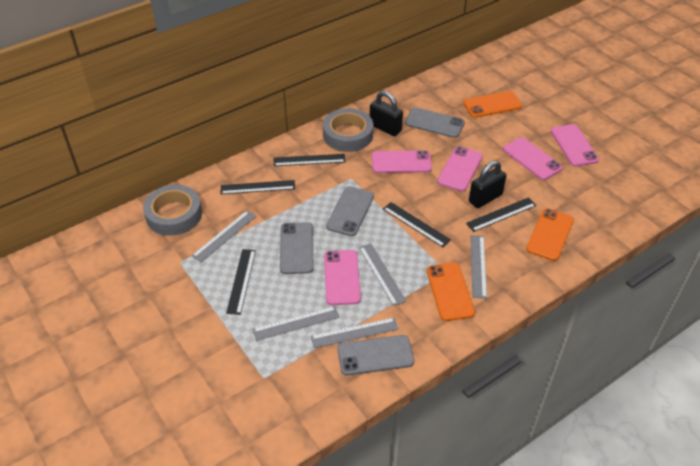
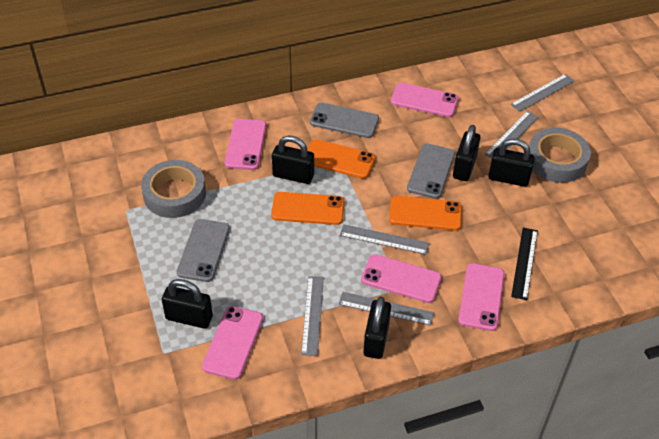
black padlock: [370,91,403,136] [469,161,506,208] = 2 -> [162,279,213,329] [272,136,314,184] [363,296,391,359] [453,125,480,181] [488,139,534,187] = 5
black ruler: [221,180,295,194] [226,249,256,315] [274,154,346,166] [383,202,451,247] [466,197,536,232] = 5 -> [511,228,538,300] = 1
grey phone: [280,222,314,274] [326,186,374,236] [337,335,414,376] [405,107,465,138] = 4 -> [177,219,230,282] [310,103,379,138] [407,143,455,199] = 3

